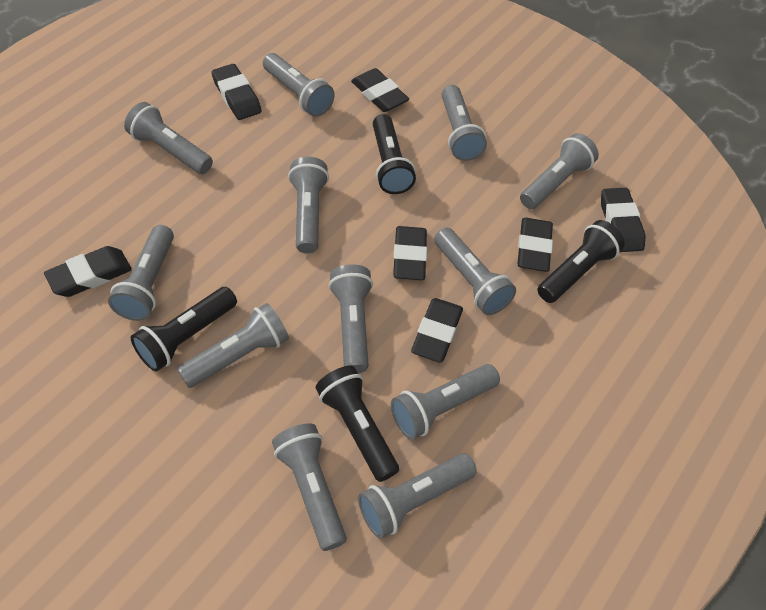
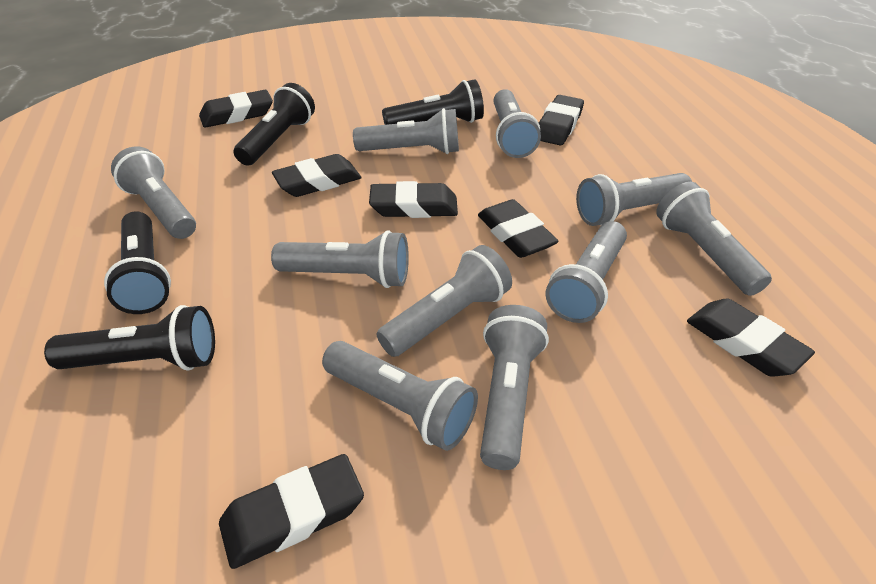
grey flashlight: [108,225,174,321] [124,102,213,174] [177,303,289,388] [263,53,335,117] [272,423,347,551] [288,157,329,253] [329,264,373,373] [358,453,477,539] [391,364,500,440] [434,228,516,315] [442,85,487,161] [520,133,599,209] = 12 -> [111,146,196,239] [271,230,409,288] [322,341,478,451] [353,108,459,154] [377,245,512,357] [480,305,549,470] [493,89,541,158] [545,221,627,323] [576,173,692,226] [656,182,772,296] = 10

